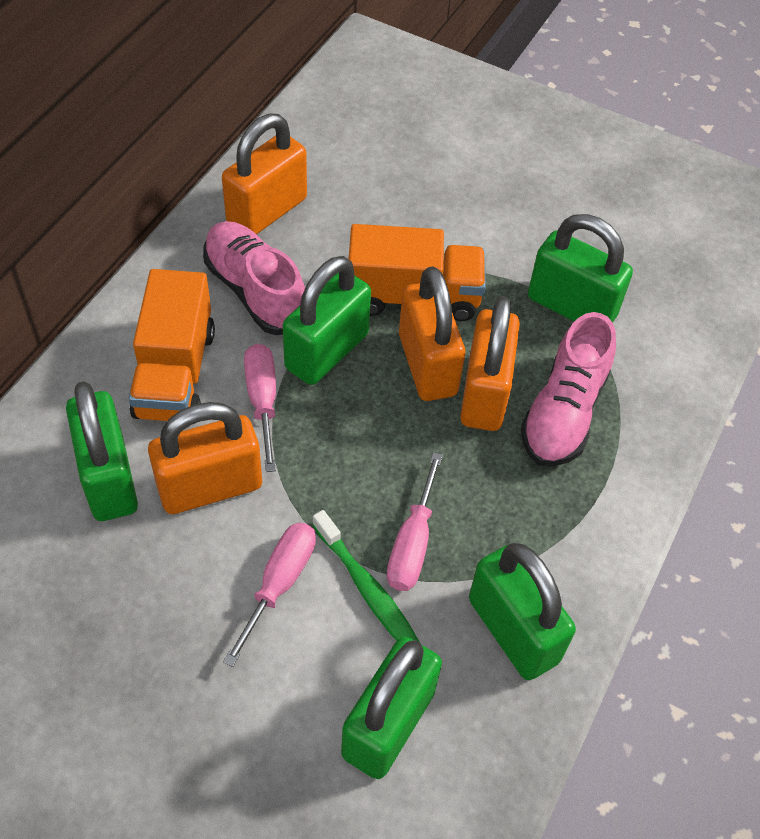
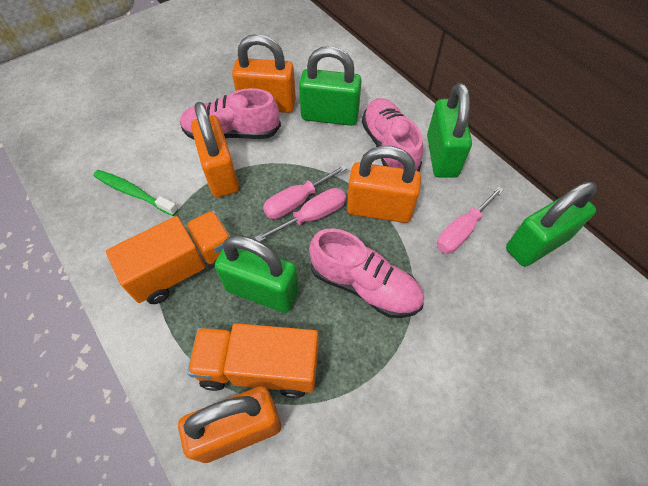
green padlock: [66,382,138,521] [283,256,371,385] [341,637,442,779] [469,543,576,680] [528,214,633,322] = 5 -> [215,235,299,313] [299,46,362,126] [427,83,472,178] [506,182,597,267] = 4
pink shoe: [203,221,305,335] [521,312,616,467] = 2 -> [180,88,281,140] [309,228,424,318] [362,98,423,171] = 3

